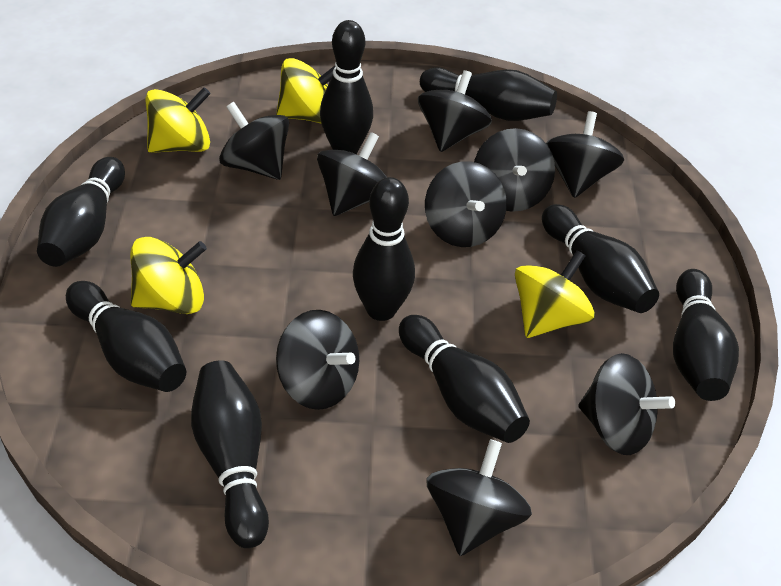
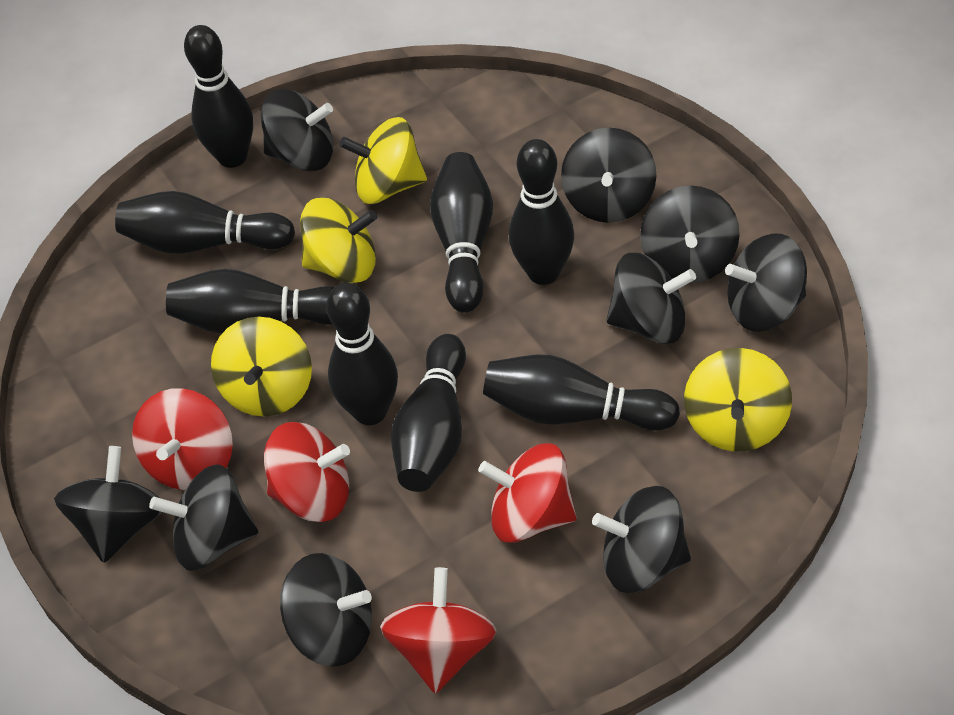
black bowling pin: [37,157,125,267] [66,281,186,392] [191,360,269,548] [320,20,373,154] [353,177,415,321] [399,315,530,443] [420,67,557,121] [542,204,659,313] [673,269,739,401] = 9 -> [115,191,295,254] [166,269,334,334] [184,25,253,168] [326,283,398,425] [391,334,466,492] [430,152,493,313] [483,355,680,431] [509,139,574,285] = 8
red spinning top: none = 0 -> [132,388,233,490] [264,422,350,522] [380,567,496,694] [478,443,577,543] = 4

